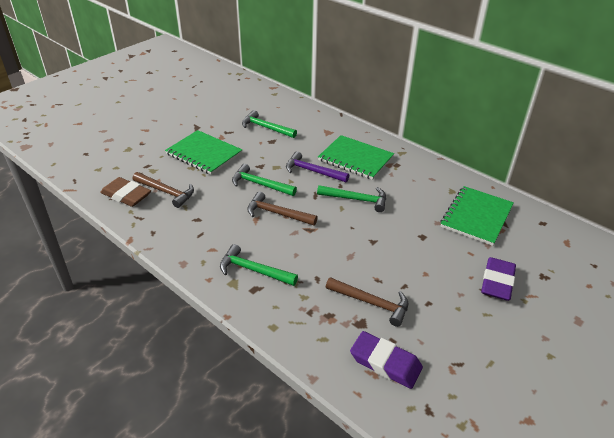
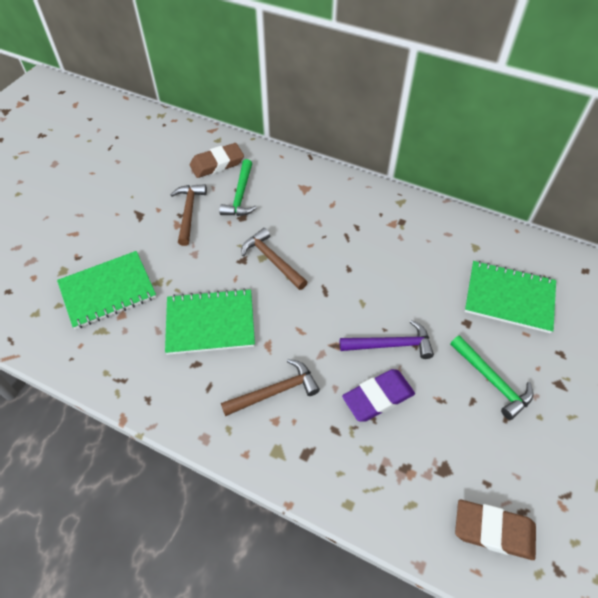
brown eraser: [100,177,151,207] = 1 -> [190,143,244,178] [455,499,536,560] = 2
green hammer: [220,244,298,286] [232,164,297,196] [242,110,297,138] [317,185,386,212] = 4 -> [219,159,257,216] [450,336,533,420] = 2
purple eraser: [350,331,423,389] [481,257,516,301] = 2 -> [342,369,415,422] = 1

